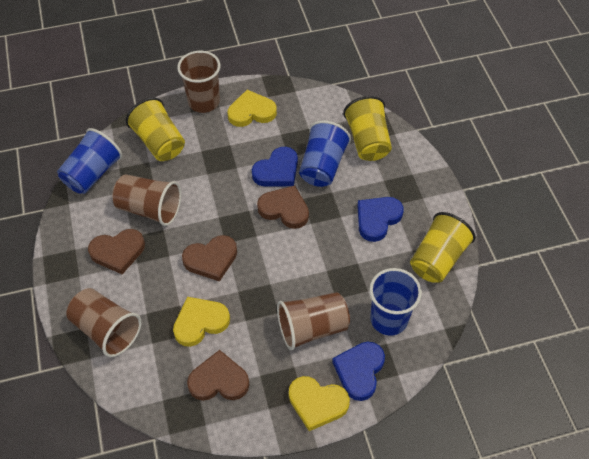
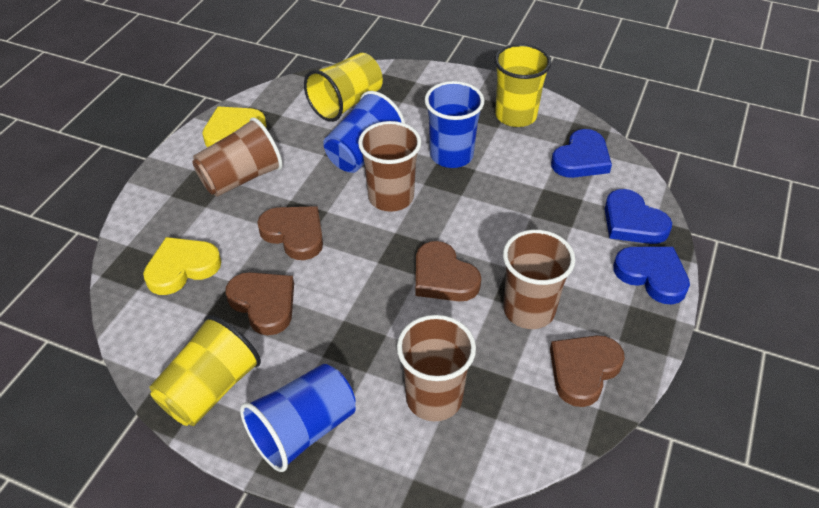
yellow heart: [173,297,230,347] [228,90,277,127] [289,376,350,431] = 3 -> [143,237,221,295] [202,107,266,147] = 2

